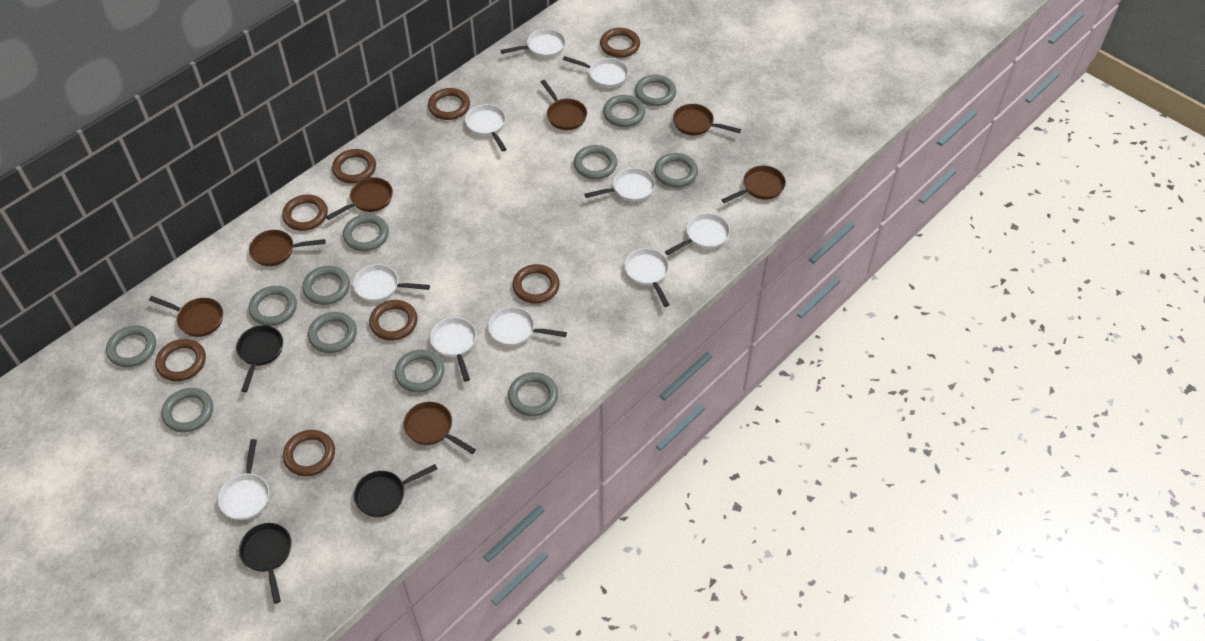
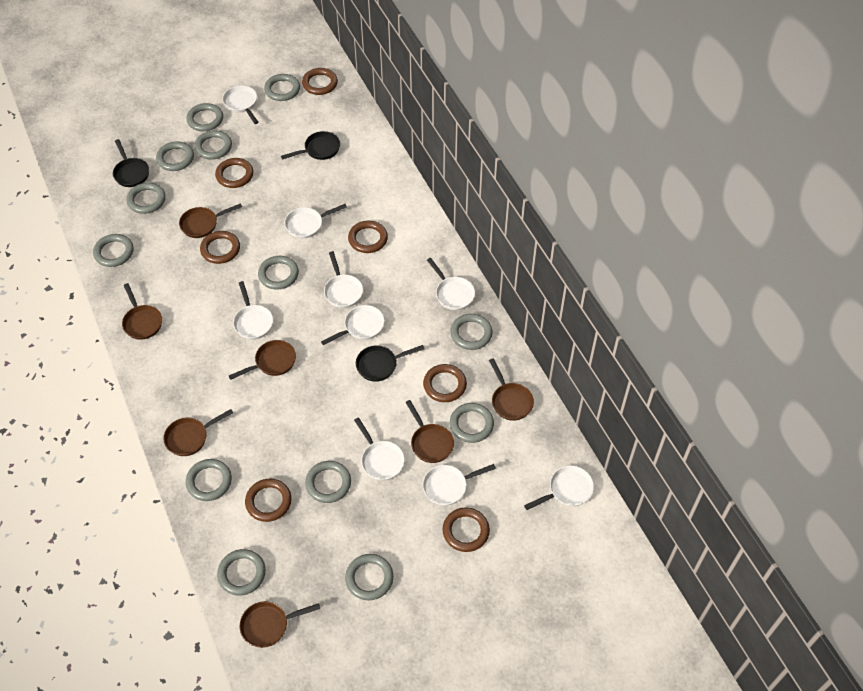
brown ring: [156,339,206,381] [282,195,328,231] [283,430,335,476] [332,149,376,183] [369,300,418,341] [428,88,470,120] [513,264,560,304] [600,28,640,58] = 8 -> [200,231,240,264] [215,158,253,188] [245,479,292,522] [302,68,338,95] [348,221,388,253] [423,364,467,402] [442,507,490,552] = 7
grey ring: [106,325,156,367] [162,388,213,433] [249,286,297,326] [302,266,350,305] [308,312,357,353] [343,214,389,251] [395,350,444,393] [508,372,558,416] [574,145,617,179] [603,95,645,127] [635,75,676,106] [654,153,698,187] = 12 -> [93,234,134,267] [127,183,166,214] [156,141,194,171] [186,103,223,131] [186,459,232,501] [194,130,232,160] [217,549,266,595] [258,256,299,290] [264,74,300,101] [305,461,351,503] [345,554,394,600] [450,314,493,350] [450,403,494,443] = 13
white pan: [218,439,269,520] [353,264,430,302] [430,317,476,381] [465,104,507,151] [488,307,567,346] [500,29,566,58] [563,56,628,88] [585,168,655,202] [624,248,670,307] [665,213,730,255] = 10 -> [222,85,259,124] [233,281,273,340] [285,204,347,238] [321,305,385,345] [324,251,363,308] [354,418,405,481] [423,464,496,506] [427,258,475,310] [524,466,594,510] = 9

